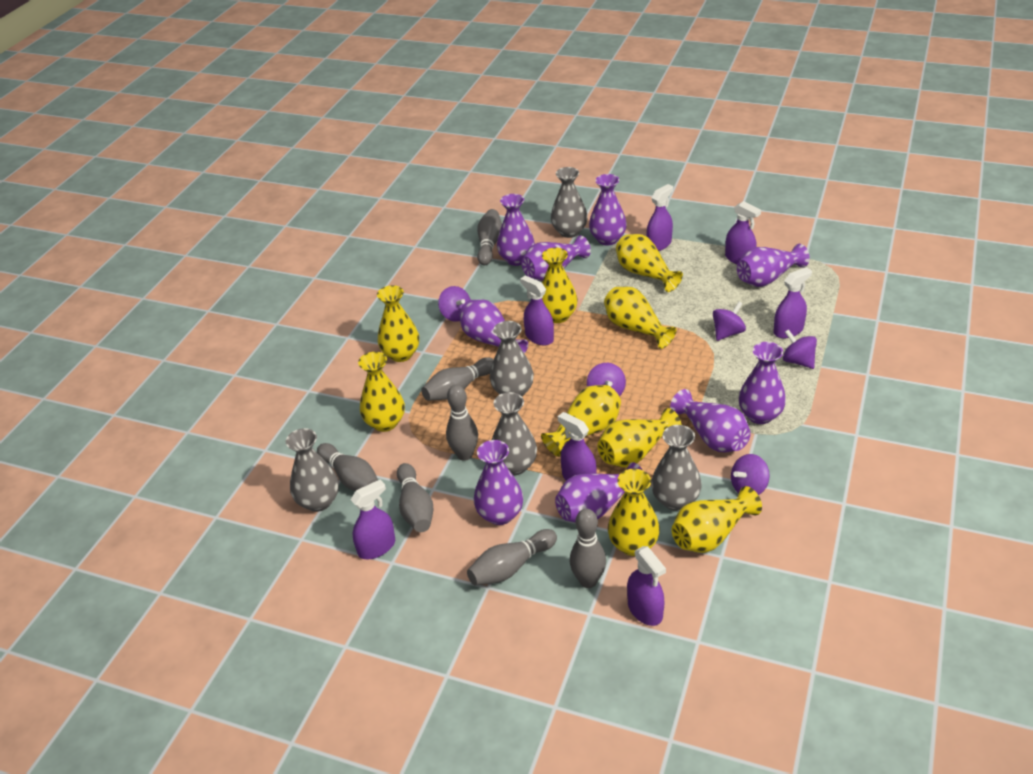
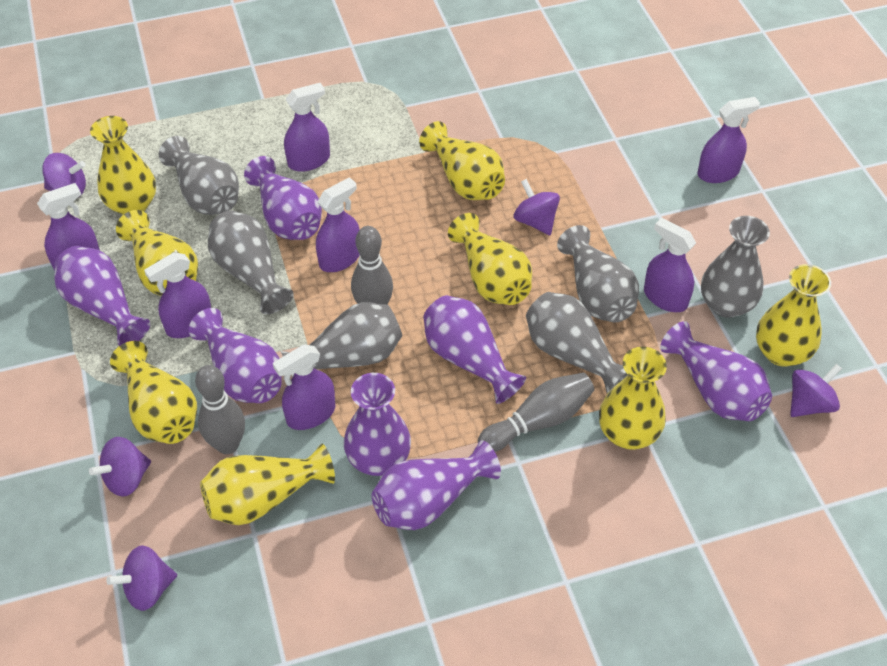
grey bowling pin: [317,443,378,491] [397,463,433,532] [421,357,494,401] [446,385,478,461] [467,529,557,586] [477,209,502,265] [570,509,606,588] = 7 -> [195,365,245,454] [351,226,393,305] [478,373,594,452] = 3
grey vase: [286,428,339,512] [490,321,534,397] [492,392,537,475] [551,167,588,238] [651,425,702,511] = 5 -> [159,136,239,215] [208,210,294,314] [281,302,402,378] [526,292,628,394] [557,225,639,323] [701,216,770,318] = 6
purple vase: [459,299,528,354] [474,440,523,525] [497,194,535,266] [522,236,591,281] [555,462,642,523] [589,174,627,245] [670,389,751,452] [737,244,810,287] [739,342,786,424] = 9 -> [54,246,150,346] [189,308,282,403] [244,156,322,240] [344,373,411,476] [372,440,501,530] [423,295,526,404] [660,321,772,421] = 7
yellow vase: [358,352,405,432] [377,285,419,362] [541,385,621,457] [542,248,577,323] [598,408,682,468] [604,287,676,349] [608,469,660,556] [616,234,683,292] [672,486,762,553] = 9 -> [90,116,156,215] [110,341,197,444] [116,210,198,296] [200,444,335,525] [419,121,505,200] [448,213,532,305] [599,347,667,450] [756,264,831,367] = 8

